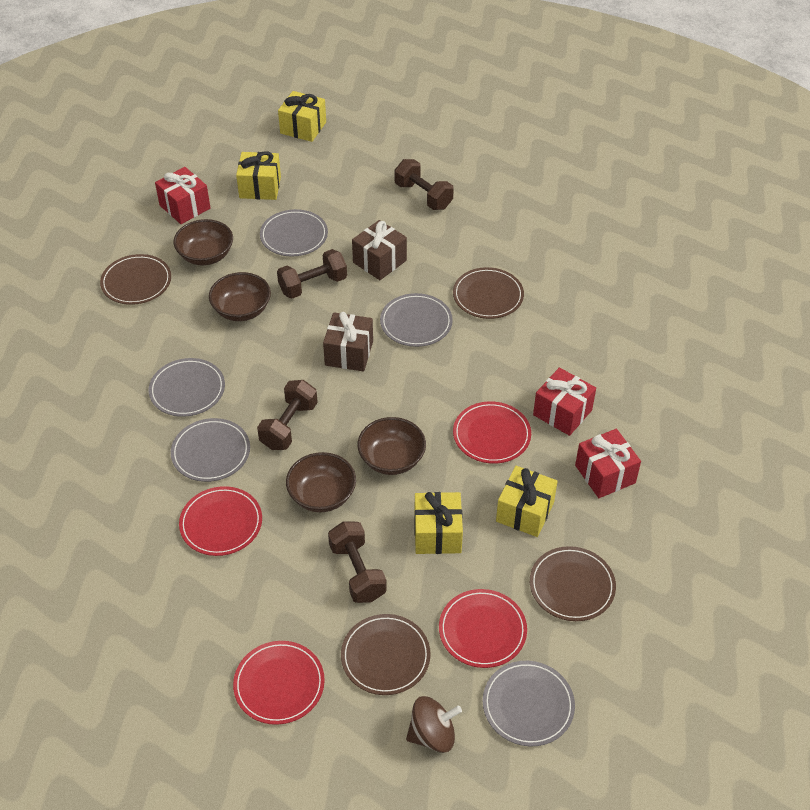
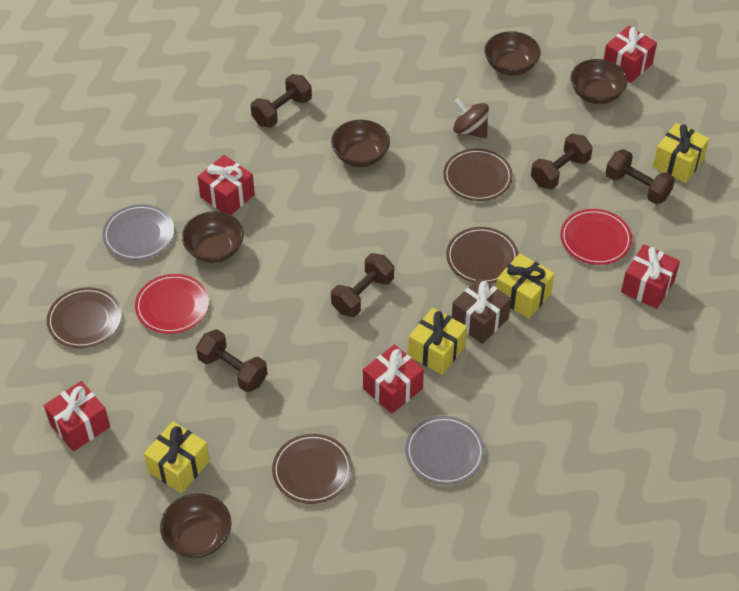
brown bowl: [173,219,233,265] [209,272,271,321] [286,452,356,512] [358,417,426,475] = 4 -> [160,493,231,558] [182,211,244,263] [331,120,390,167] [485,31,540,76] [571,59,628,104] = 5
brown dumbbell: [257,380,318,450] [277,249,347,299] [328,521,387,603] [394,159,454,210] = 4 -> [196,329,268,392] [251,74,312,128] [331,253,394,317] [531,133,593,190] [606,149,675,204] = 5
brown gift: [323,312,373,372] [352,220,407,280] = 2 -> [452,277,511,344] = 1
grey plate: [149,358,225,417] [171,418,250,482] [260,209,328,257] [380,293,453,347] [483,661,575,746] = 5 -> [103,204,174,260] [405,416,485,485] = 2
red gift: [155,167,210,224] [533,368,596,436] [575,429,641,498] = 3 -> [44,381,110,452] [198,155,255,215] [363,344,424,414] [604,26,657,83] [621,244,680,309] = 5
red plate: [179,486,262,556] [233,641,325,725] [439,589,527,668] [453,401,531,464] = 4 -> [135,274,209,334] [560,209,632,265] = 2

